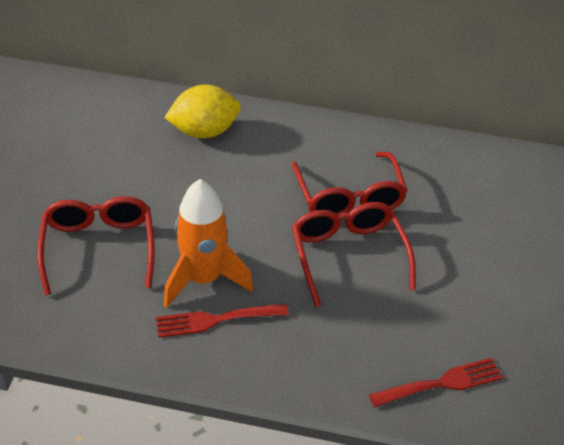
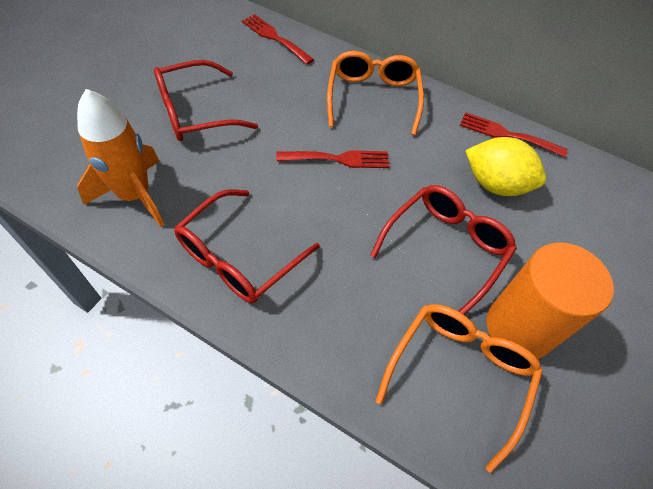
orange cylinder: none = 0 -> [486,243,614,359] = 1
orange glasses: none = 0 -> [327,51,424,135] [375,304,543,473] = 2
red fork: [156,304,289,338] [369,358,503,407] = 2 -> [242,14,314,64] [276,150,389,168] [460,112,568,157] = 3

